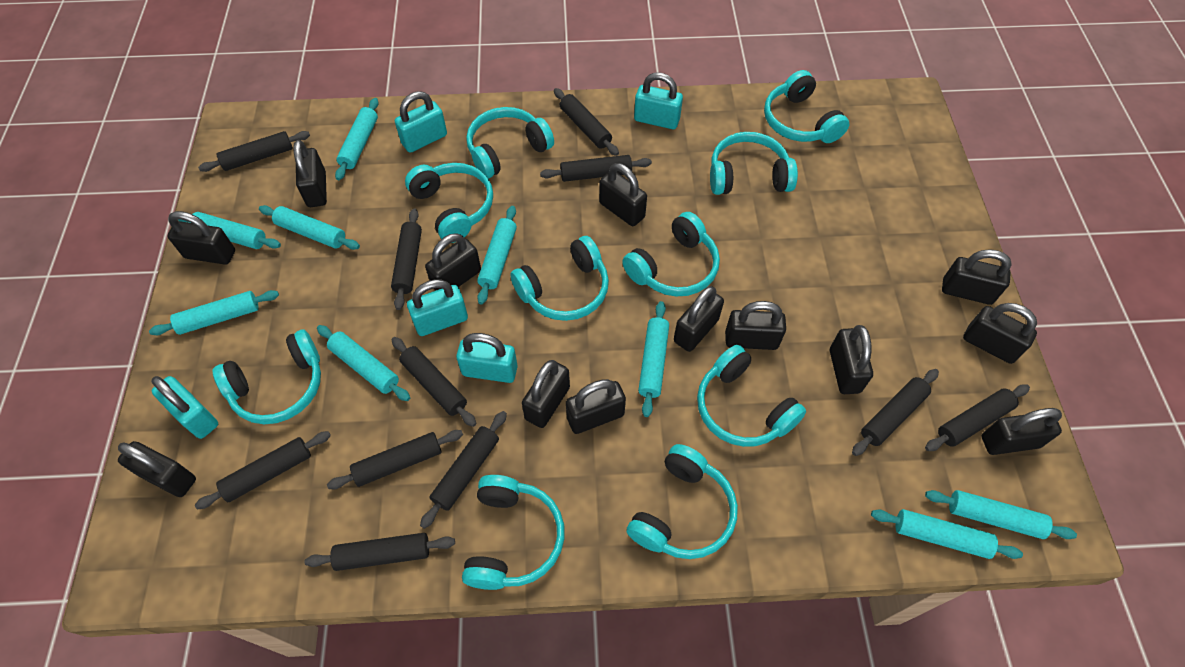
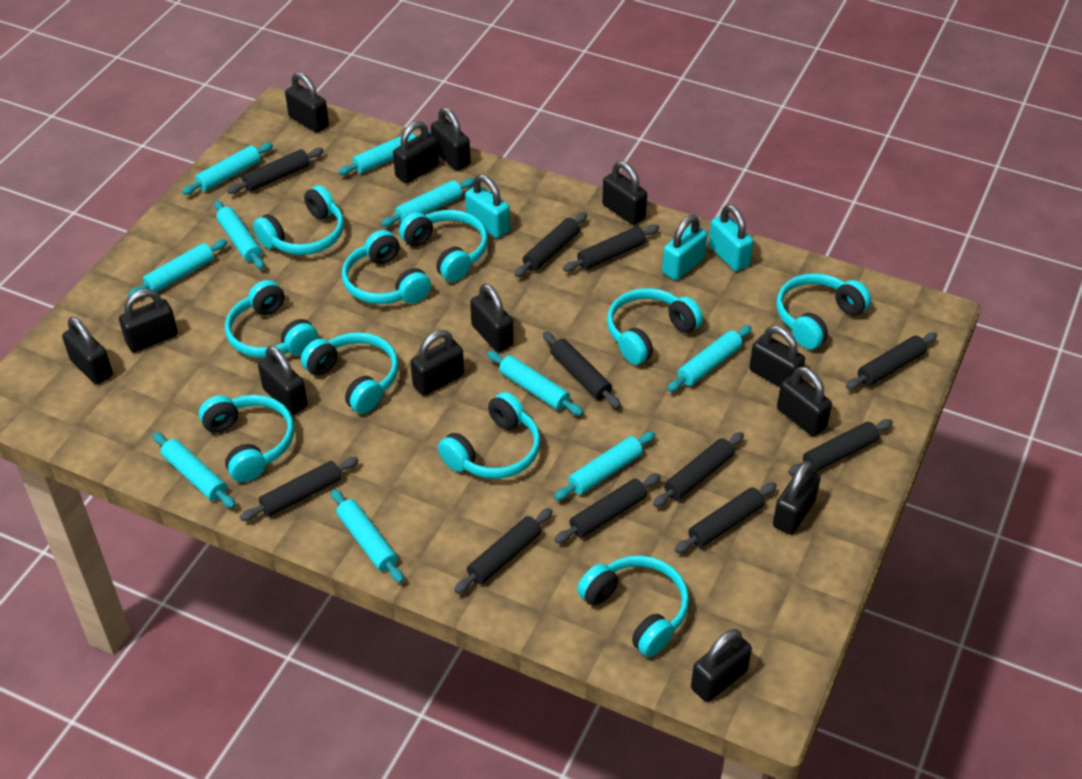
turquoise padlock: [151,376,218,439] [395,91,447,153] [407,279,468,336] [456,333,518,383] [634,72,683,129] = 5 -> [465,174,510,238] [662,215,707,280] [709,204,753,271] = 3
turquoise rolling pin: [149,290,279,335] [178,212,281,249] [259,205,360,250] [317,325,410,401] [335,98,379,180] [477,206,517,304] [638,301,669,417] [871,509,1023,559] [925,490,1077,539] = 9 -> [128,239,228,297] [153,432,235,508] [182,143,273,195] [214,200,264,269] [331,489,404,583] [338,131,431,175] [381,178,474,227] [487,351,583,416] [554,431,655,500] [667,325,752,392] = 10

